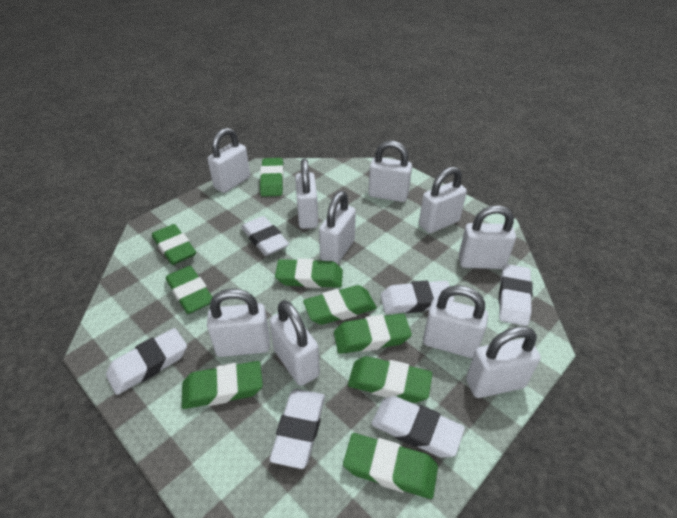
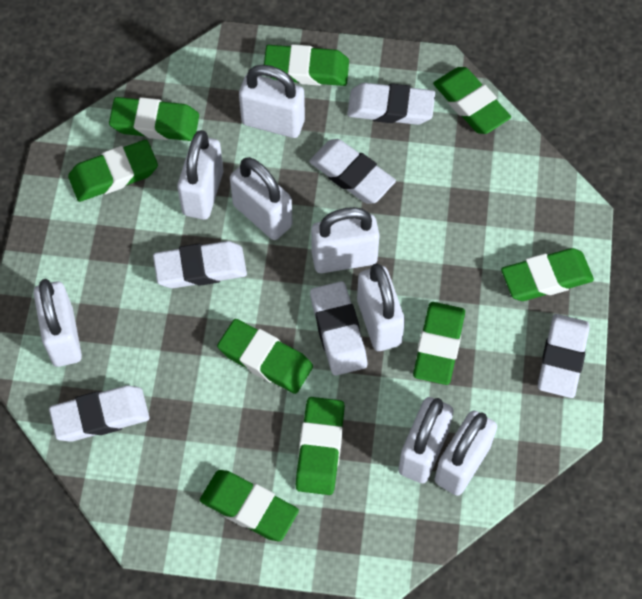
white padlock: [207,128,250,193] [207,289,270,357] [269,300,320,386] [295,159,318,229] [319,191,356,264] [368,141,412,202] [419,167,467,233] [423,285,488,358] [459,205,516,269] [466,326,541,398] = 10 -> [34,279,82,367] [177,130,223,220] [230,157,293,240] [239,65,305,138] [311,207,380,273] [357,263,405,351] [398,397,454,483] [434,410,497,496] = 8

